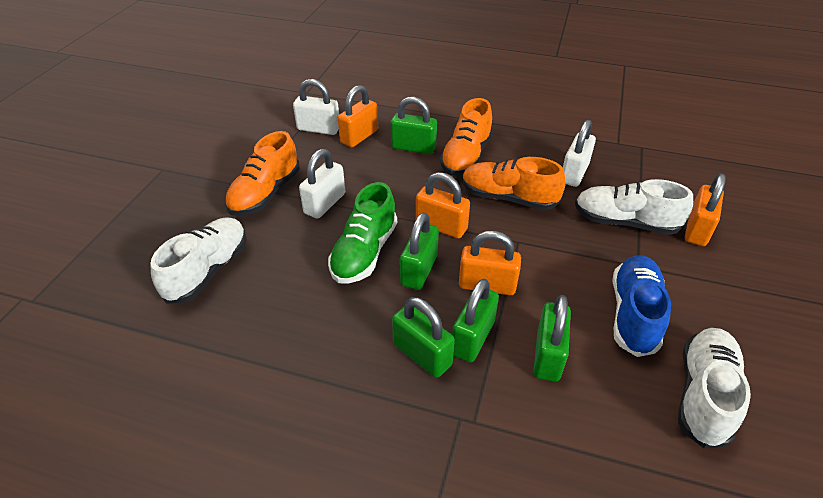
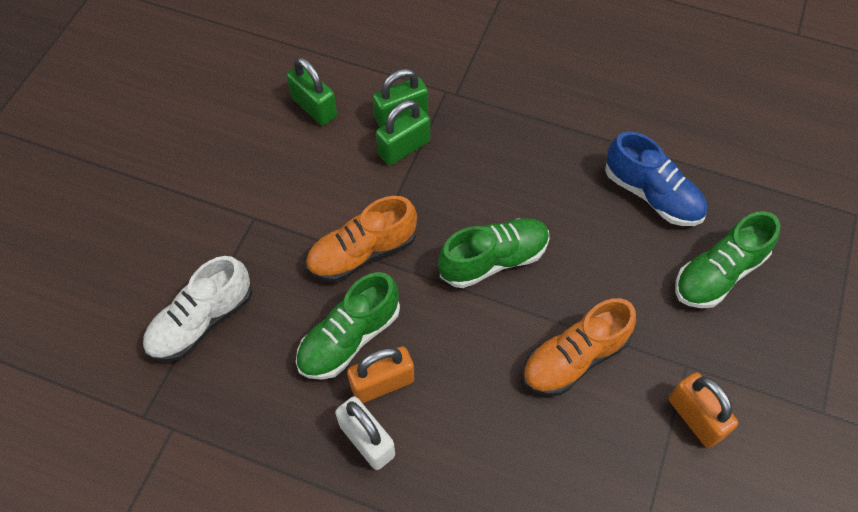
green padlock: [391,97,437,154] [392,297,455,378] [400,212,439,290] [452,279,499,362] [533,295,571,382] = 5 -> [286,57,337,126] [373,69,428,127] [376,100,430,165] = 3
green shoe: [328,182,397,284] = 1 -> [296,272,400,380] [438,218,550,288] [675,211,780,308] = 3
orange padlock: [338,85,378,147] [416,172,470,239] [459,231,521,295] [685,173,726,246] = 4 -> [347,346,414,403] [669,372,738,448] = 2
orange shoe: [225,131,300,216] [440,98,493,176] [462,157,565,210] = 3 -> [306,196,417,282] [522,298,636,396] = 2
white padlock: [293,79,339,135] [299,149,345,219] [563,120,596,187] = 3 -> [335,396,395,470] = 1
white shoe: [150,217,247,304] [575,179,693,235] [678,328,751,448] = 3 -> [143,256,252,362] = 1

